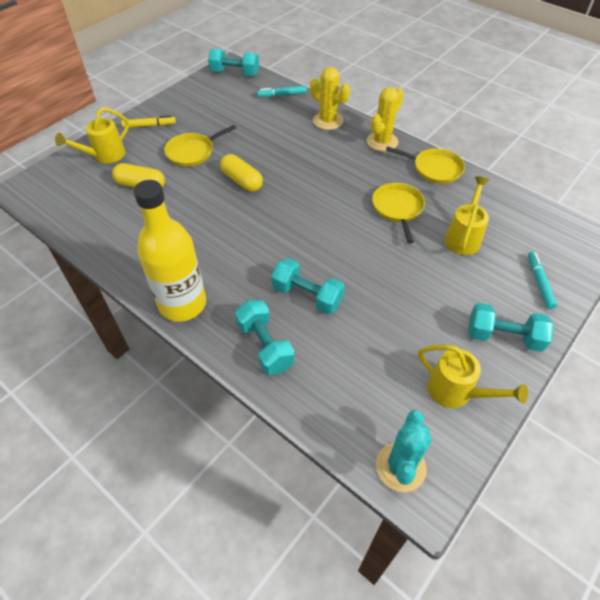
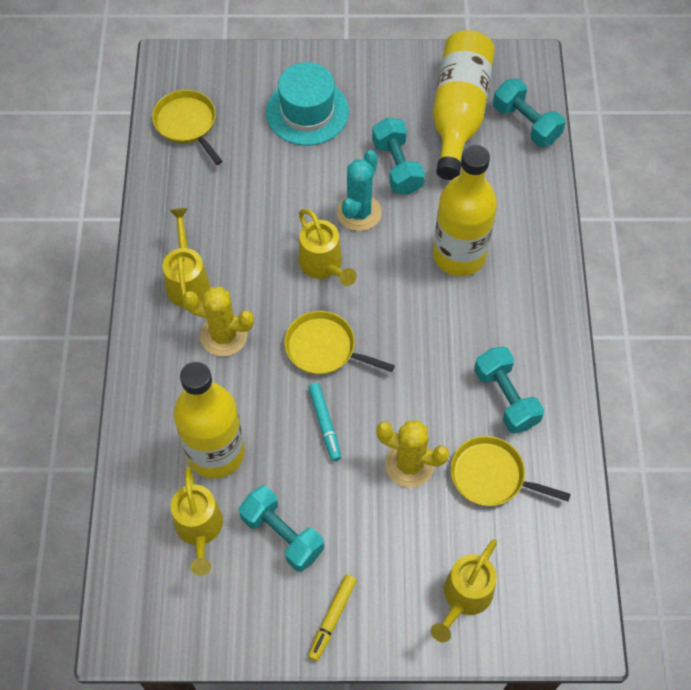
turquoise hat: none = 0 -> [266,62,349,146] = 1
turquoise marker: [257,86,307,97] [528,251,557,309] = 2 -> [308,383,341,461] = 1
yellow bottle: [133,180,206,322] = 1 -> [174,362,245,479] [433,30,495,180] [433,145,497,276] = 3
yellow capsule: [112,163,165,187] [220,154,263,192] = 2 -> none = 0
yellow watering can: [55,107,129,164] [418,344,528,408] [445,176,489,255] = 3 -> [163,208,210,310] [171,466,223,576] [299,209,357,286] [431,539,497,642] = 4

